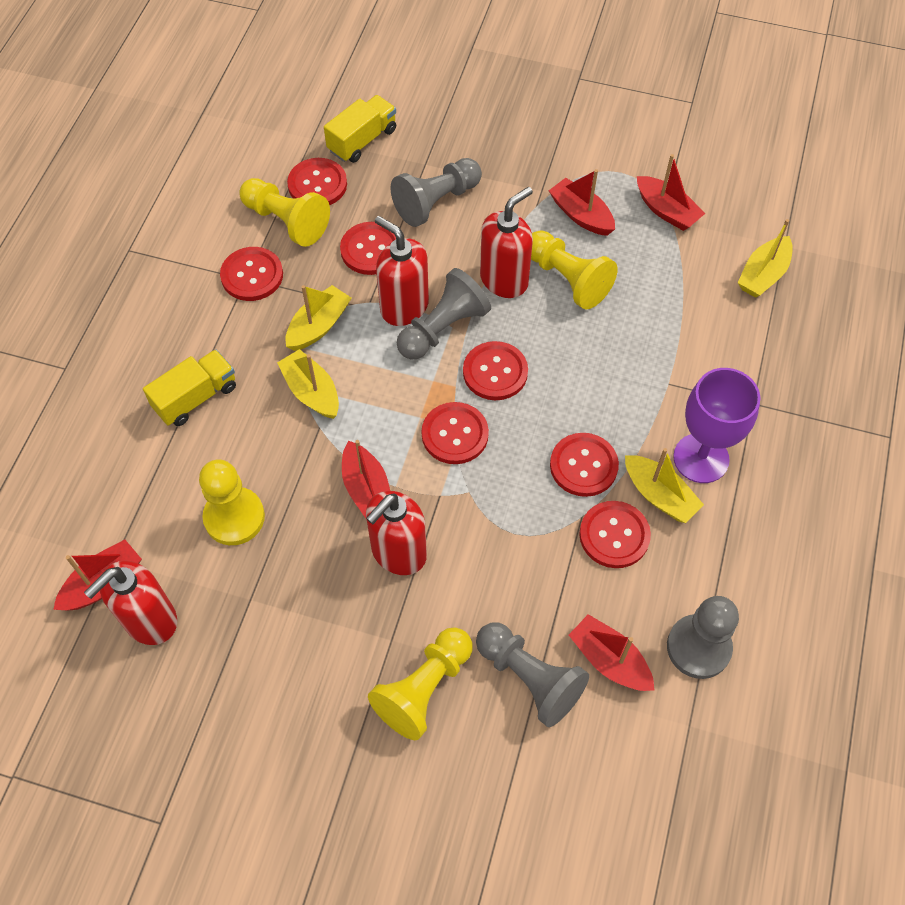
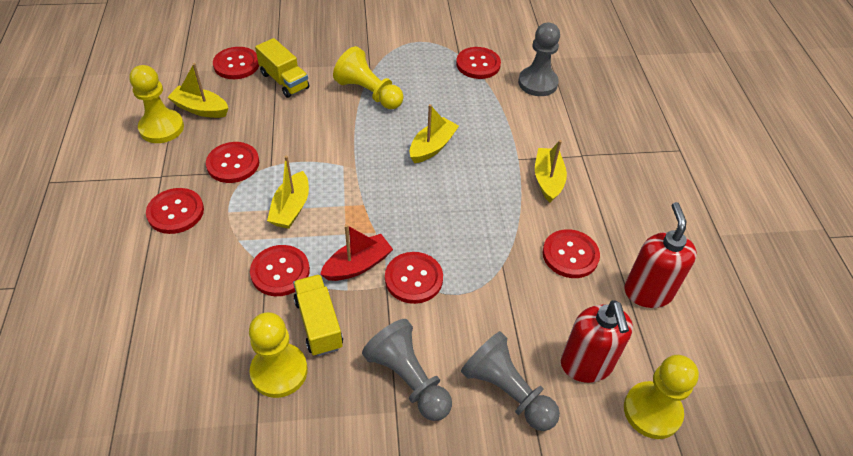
grey pawn: [390,158,482,227] [397,268,491,360] [476,622,589,727] [667,596,739,679] = 4 -> [362,319,452,421] [461,331,560,431] [518,23,560,96] = 3
purple goblet: [673,368,760,483] = 1 -> none = 0
red boat: [53,539,142,611] [342,440,390,520] [549,169,615,236] [569,614,655,691] [637,154,705,231] = 5 -> [320,224,393,281] = 1
red soap dispenser: [84,560,177,645] [366,491,427,575] [375,216,429,326] [480,187,533,298] = 4 -> [561,300,633,383] [624,202,697,308] = 2

